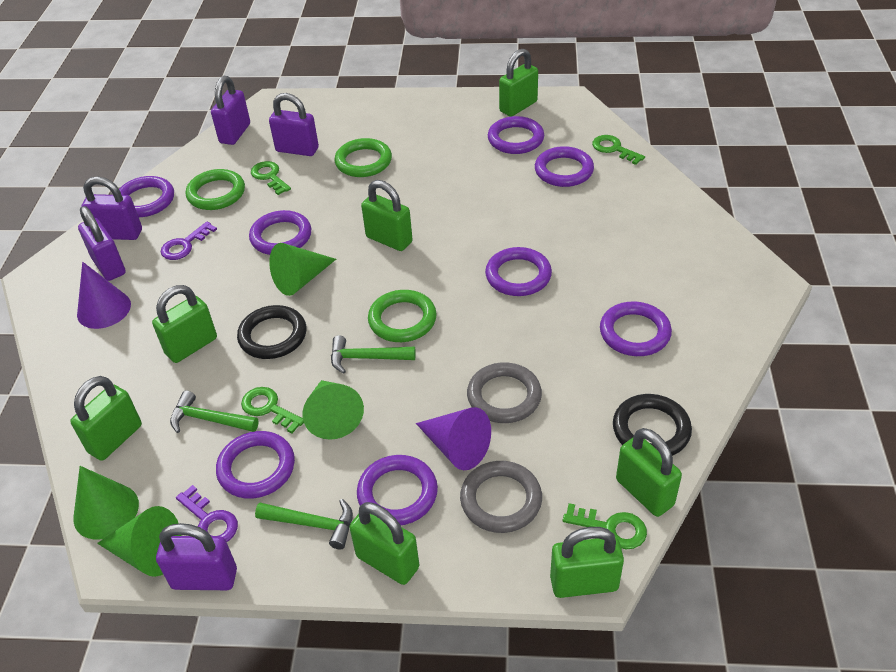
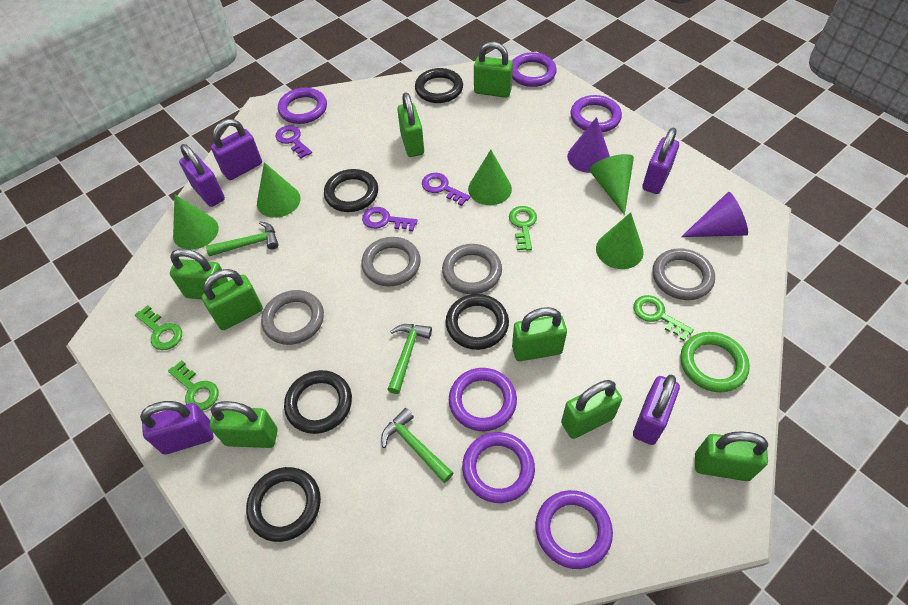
black ring: [237,305,306,359] [613,394,692,456] = 2 -> [246,467,321,542] [284,370,352,434] [324,169,378,212] [415,68,463,103] [445,294,509,350] = 5
green cone: [73,466,139,540] [97,506,182,577] [269,243,336,296] [303,380,364,440] = 4 -> [173,195,219,250] [257,162,301,218] [468,150,512,205] [589,154,634,215] [596,212,644,269] = 5
green padlock: [70,376,142,461] [152,285,217,363] [349,502,419,585] [361,180,413,251] [499,49,538,117] [550,527,624,598] [616,428,682,517] = 7 -> [170,248,228,299] [201,269,263,330] [209,401,278,448] [397,92,424,157] [474,42,513,98] [512,307,567,361] [561,380,622,439] [695,431,768,481] = 8
green ring: [186,169,245,210] [334,138,392,177] [368,290,437,342] = 3 -> [680,332,750,392] = 1
grey ring: [460,461,542,533] [467,362,542,423] = 2 -> [261,290,324,345] [361,237,421,286] [442,244,502,294] [652,249,715,300] = 4
purple key: [161,222,217,260] [176,485,238,542] = 2 -> [275,125,312,159] [362,207,417,231] [422,173,470,206] = 3
purple ring: [119,176,174,217] [216,431,295,499] [249,210,312,255] [357,455,438,525] [485,247,552,296] [488,116,544,154] [535,146,594,187] [600,302,672,356] = 8 -> [278,88,327,124] [449,368,517,431] [462,432,535,503] [512,52,557,87] [535,490,613,569] [570,95,622,132] = 6

